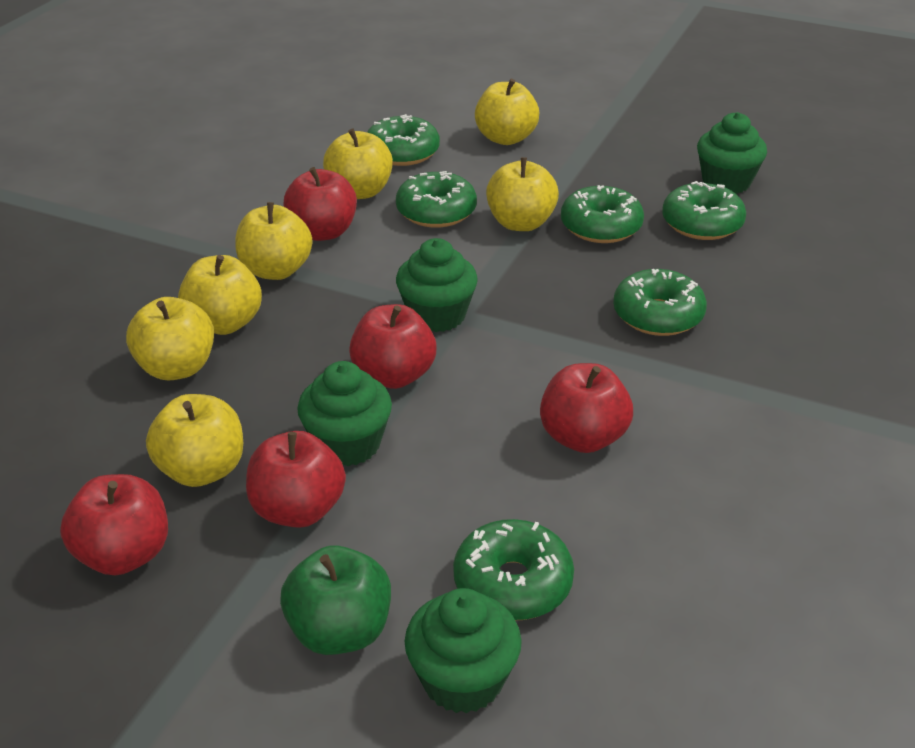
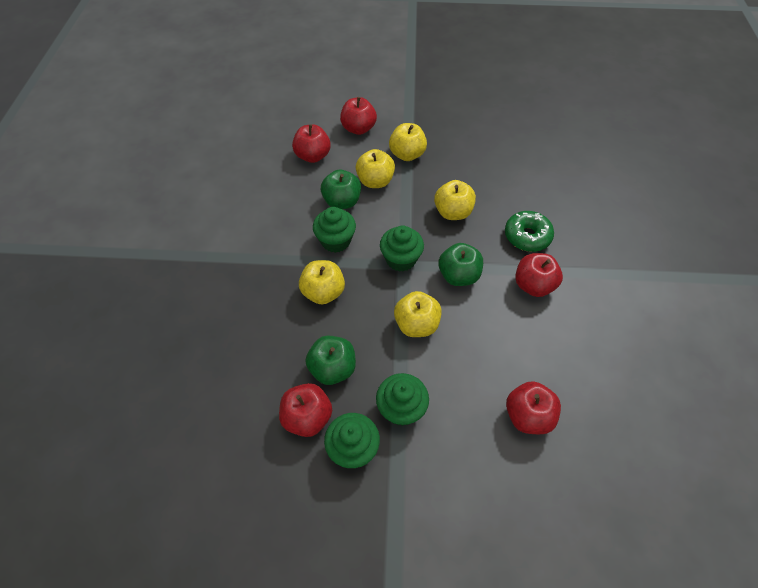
green apple: [280,545,391,655] = 1 -> [305,336,356,385] [321,170,361,209] [438,243,483,286] = 3
green donut: [367,114,440,166] [396,171,477,228] [453,519,574,620] [561,185,644,243] [613,269,707,336] [662,181,746,240] = 6 -> [505,211,554,252] = 1
yellow apple: [126,297,214,381] [146,394,243,487] [178,255,262,335] [235,202,312,280] [323,128,393,199] [475,79,539,145] [486,157,559,231] = 7 -> [299,260,345,304] [356,149,395,188] [389,123,427,161] [394,291,442,337] [434,180,476,220] = 5

